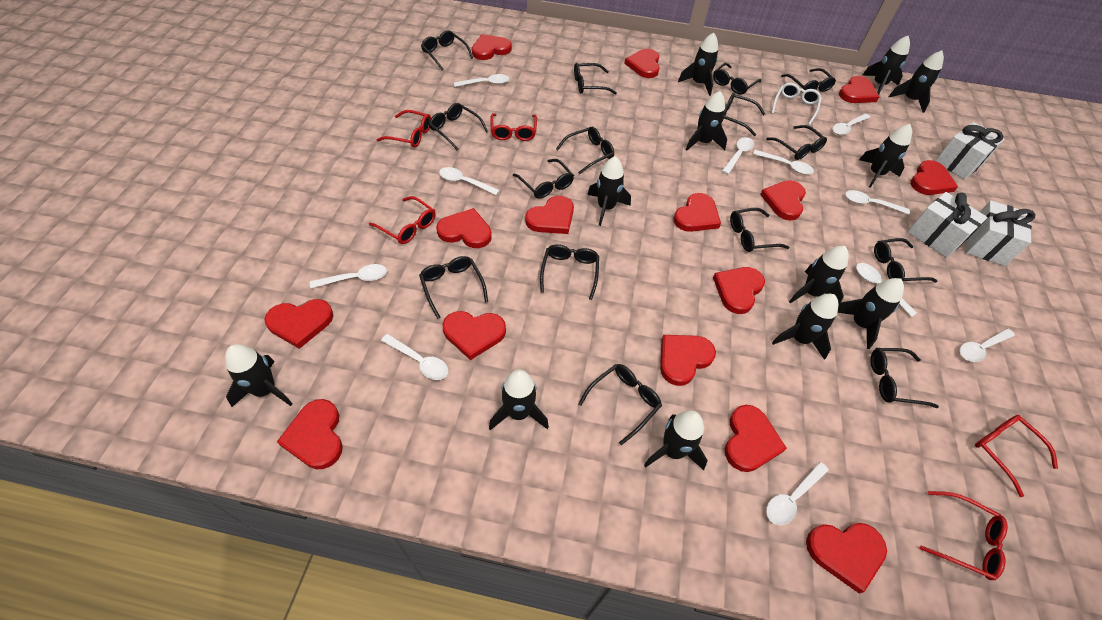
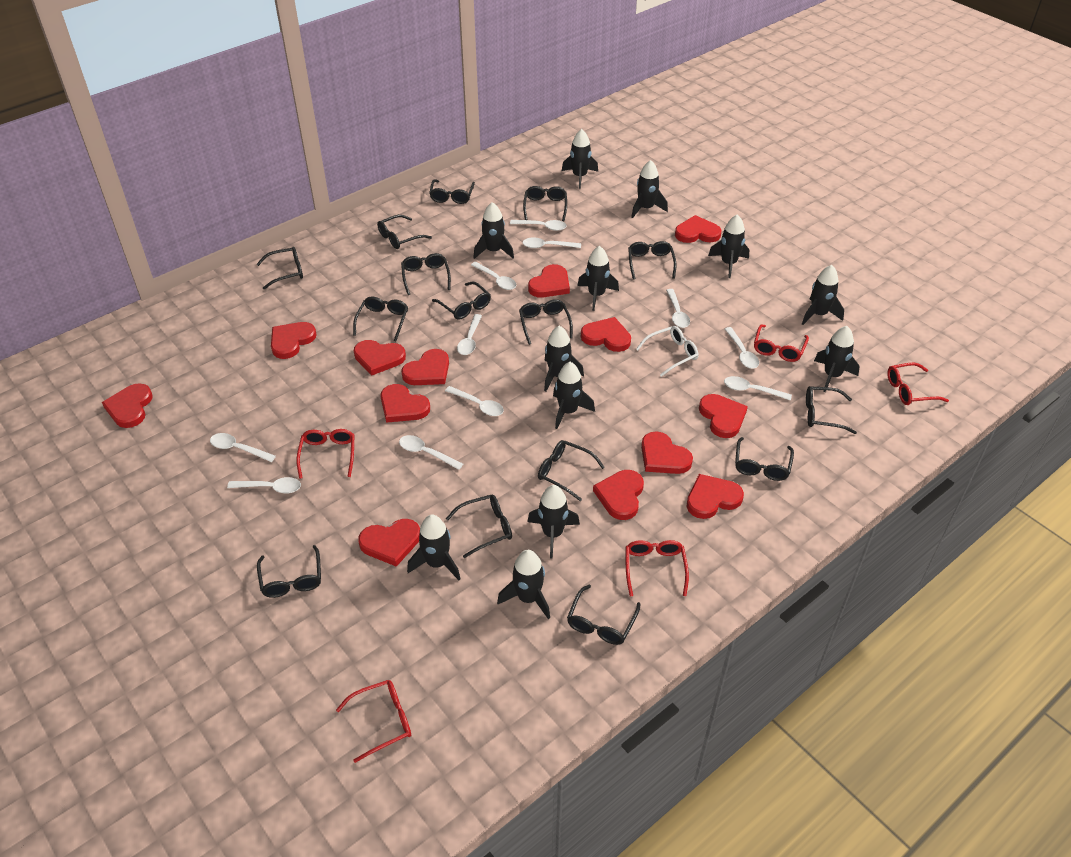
red heart: [264,299,333,349] [277,399,343,469] [436,208,492,248] [442,311,506,360] [472,34,512,60] [525,196,574,234] [624,49,660,78] [660,335,716,386] [673,193,721,232] [713,267,765,314] [725,405,787,472] [760,180,806,220] [806,523,887,594] [839,76,879,103] [910,160,958,195] = 15 -> [102,383,153,428] [271,322,316,359] [354,340,406,375] [358,519,420,567] [381,384,430,423] [401,349,449,385] [528,264,570,298] [581,317,631,352] [593,470,644,520] [641,431,693,474] [675,215,721,243] [686,474,744,519] [699,394,748,438] = 13
white gift: [908,192,988,258] [935,122,1005,179] [966,200,1035,266] = 3 -> none = 0

